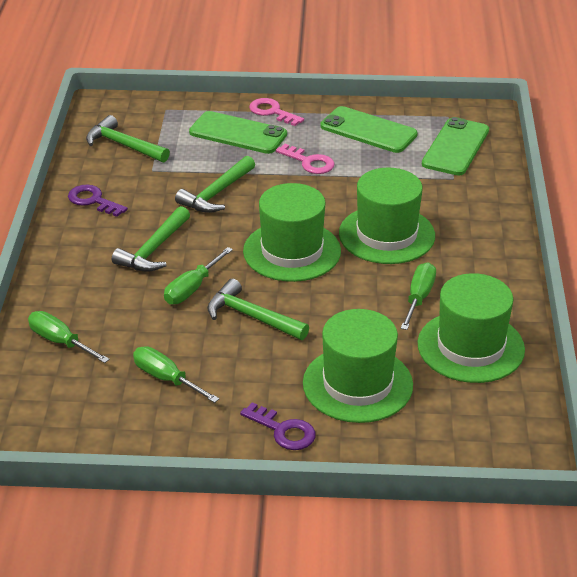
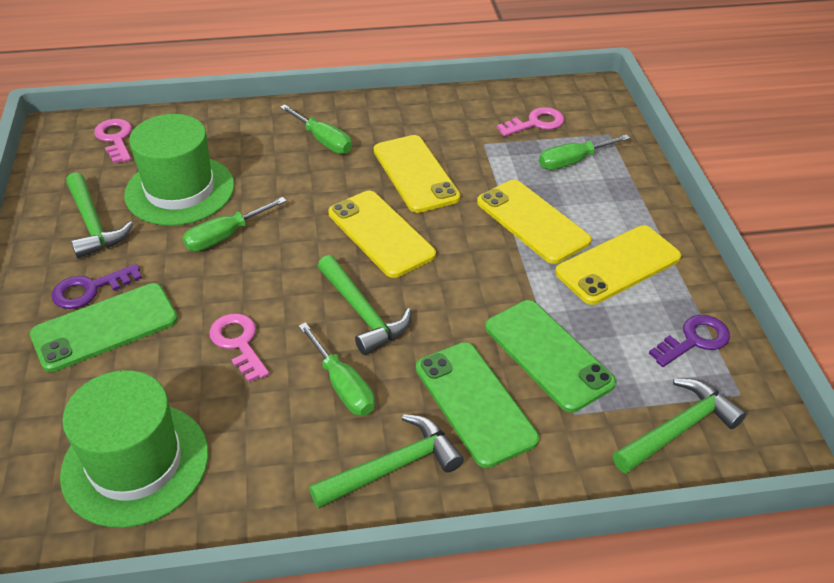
green hat: [243,183,341,282] [303,309,413,423] [339,168,435,264] [418,273,525,383] = 4 -> [60,370,209,528] [124,114,234,226] = 2
pink key: [249,98,304,126] [276,144,334,174] = 2 -> [94,119,132,164] [209,313,269,382] [497,107,564,136] = 3
yellow phone: none = 0 -> [328,191,436,278] [374,135,461,213] [477,180,592,264] [555,225,681,305] = 4

